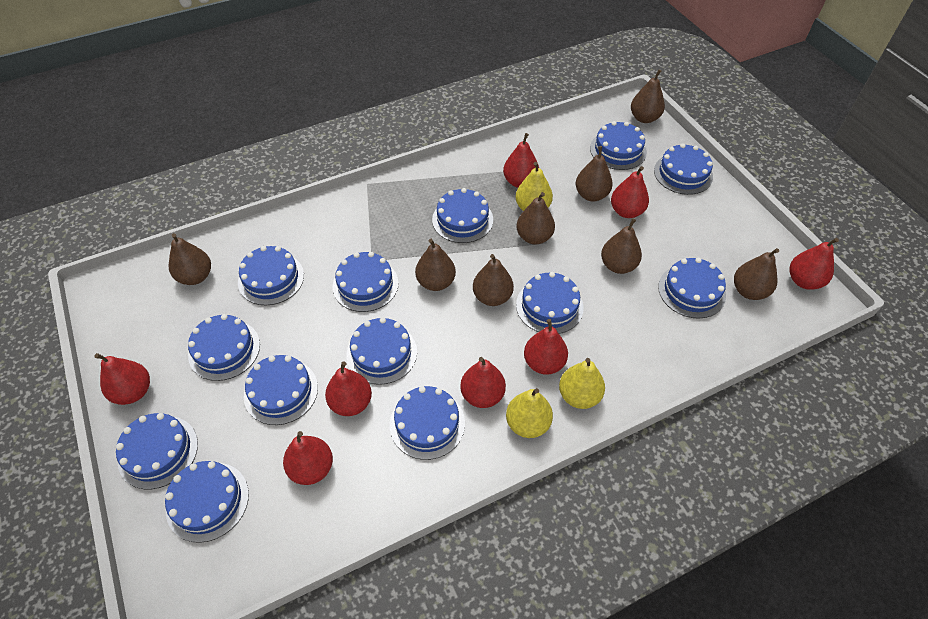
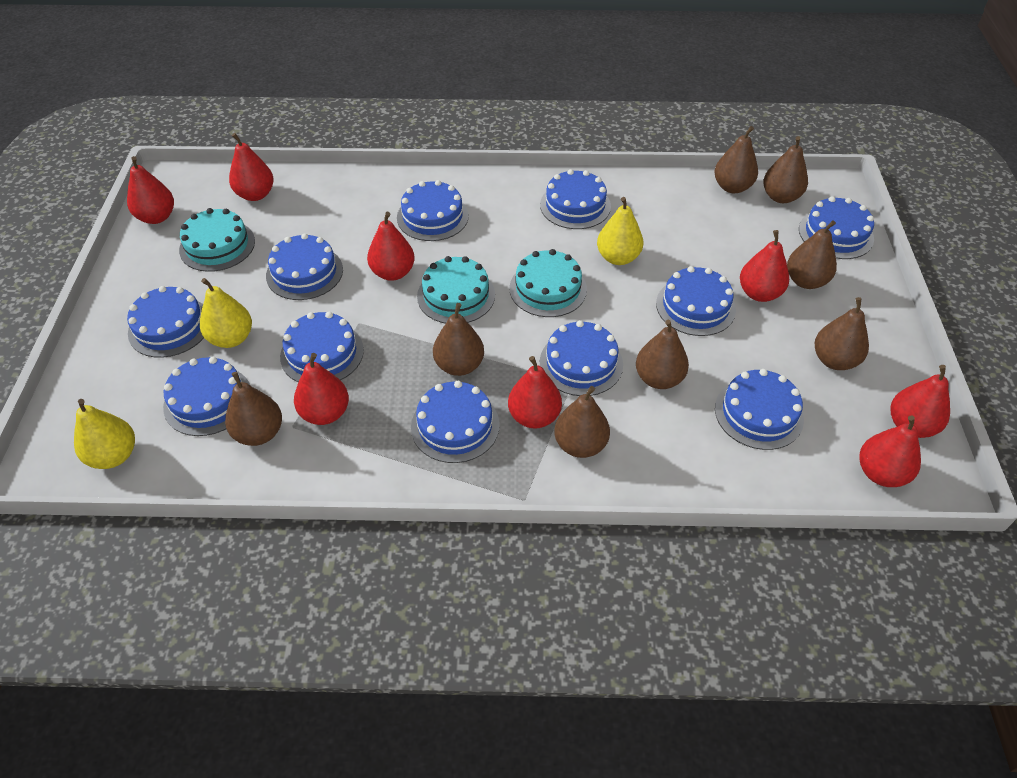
blue cake: [116,413,198,489] [165,461,249,543] [188,314,260,381] [238,246,304,305] [244,355,318,425] [332,252,399,312] [347,317,417,385] [390,386,465,460] [432,188,493,243] [516,272,584,334] [590,121,647,170] [654,144,713,195] [658,258,726,319] = 13 -> [127,286,204,358] [163,357,250,436] [266,233,343,300] [280,312,364,382] [397,180,469,241] [411,381,500,463] [540,169,611,229] [540,320,623,396] [656,266,736,336] [715,369,804,450] [799,196,874,259] = 11
turquoise cake: none = 0 -> [179,208,255,272] [417,256,495,324] [510,249,587,317] = 3

